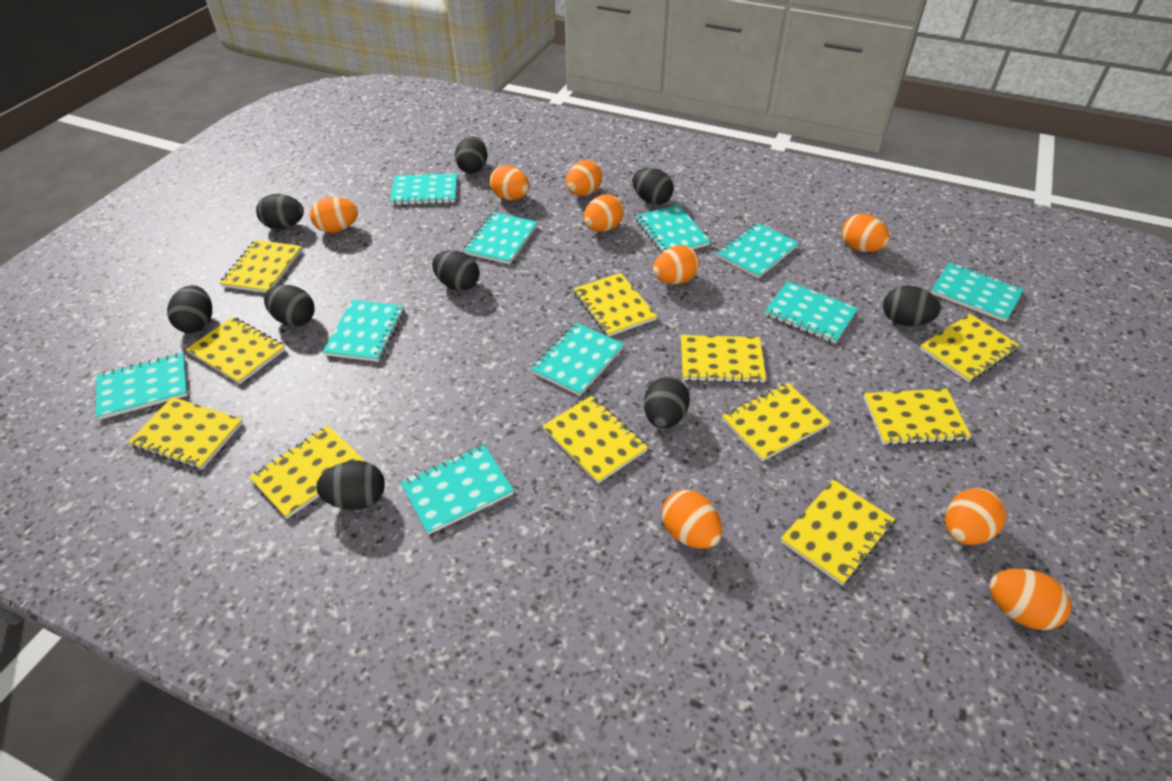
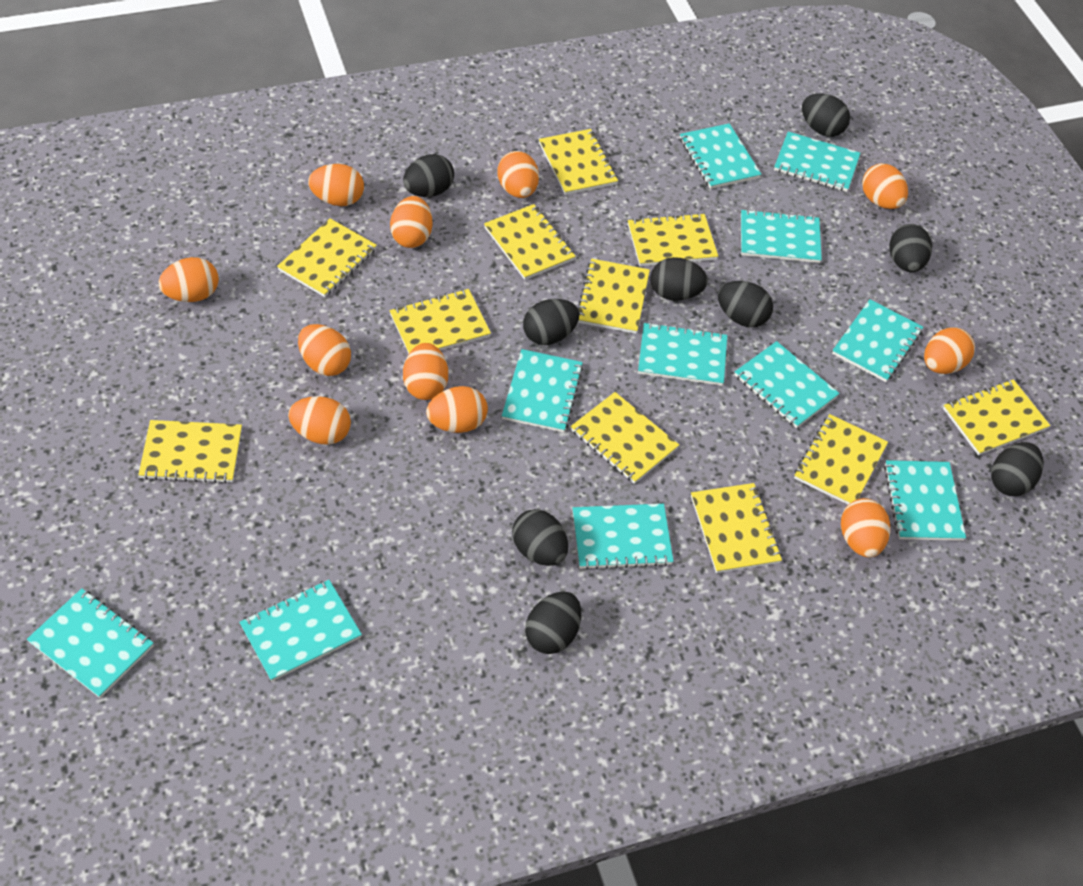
orange egg: [310,197,358,233] [490,165,529,200] [566,160,603,196] [584,194,624,232] [653,245,700,284] [662,490,722,549] [842,214,890,252] [945,488,1006,545] [989,569,1071,630] = 9 -> [159,257,219,302] [288,396,351,445] [298,324,351,376] [308,164,364,206] [390,196,433,248] [403,343,448,400] [426,386,488,433] [498,151,539,198] [841,498,890,557] [862,163,908,209] [924,327,975,374] = 11
turquoise notebook: [96,353,188,420] [323,300,404,362] [390,173,457,205] [400,445,514,535] [463,212,537,264] [531,323,624,396] [636,205,710,253] [716,223,799,278] [764,281,858,343] [931,262,1024,322] = 10 -> [27,588,154,698] [239,580,362,681] [502,349,583,432] [573,504,674,570] [638,322,727,386] [680,123,761,189] [735,341,840,428] [741,209,822,263] [774,132,860,192] [832,299,923,382] [884,460,966,541] = 11

